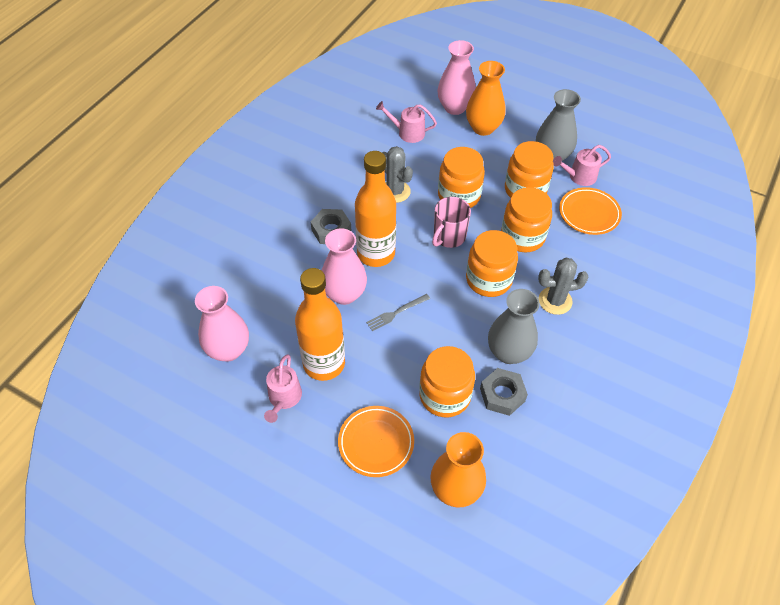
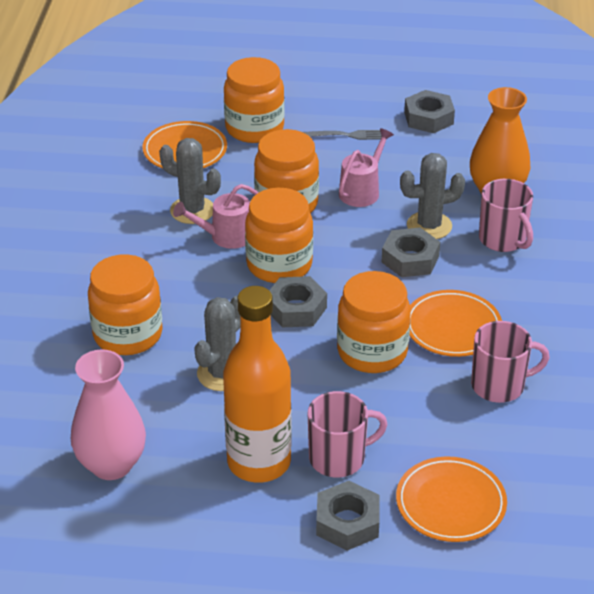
grey cactus: [382,146,413,203] [538,258,589,315] = 2 -> [159,138,221,224] [194,295,241,391] [400,153,465,239] = 3
grey nut: [311,209,352,244] [480,368,528,416] = 2 -> [269,276,327,327] [316,481,379,551] [382,228,440,277] [404,90,455,133] = 4
grey vase: [488,289,540,364] [536,89,581,161] = 2 -> none = 0
orange bottle: [295,268,345,381] [355,151,396,267] = 2 -> [223,286,292,483] = 1
orange plate: [338,406,414,477] [559,187,622,235] = 2 -> [142,121,227,168] [396,456,507,542] [409,290,502,357] = 3
orange vase: [430,432,486,507] [466,61,506,136] = 2 -> [470,87,531,195] = 1
pink mug: [432,197,471,248] = 1 -> [308,391,387,478] [471,321,550,403] [479,179,533,252] = 3
pink vase: [195,286,249,362] [321,229,367,305] [437,40,476,115] = 3 -> [71,349,146,480] = 1
pink watering can: [264,354,302,423] [376,101,437,143] [553,145,611,186] = 3 -> [173,184,259,249] [339,128,394,207] = 2

